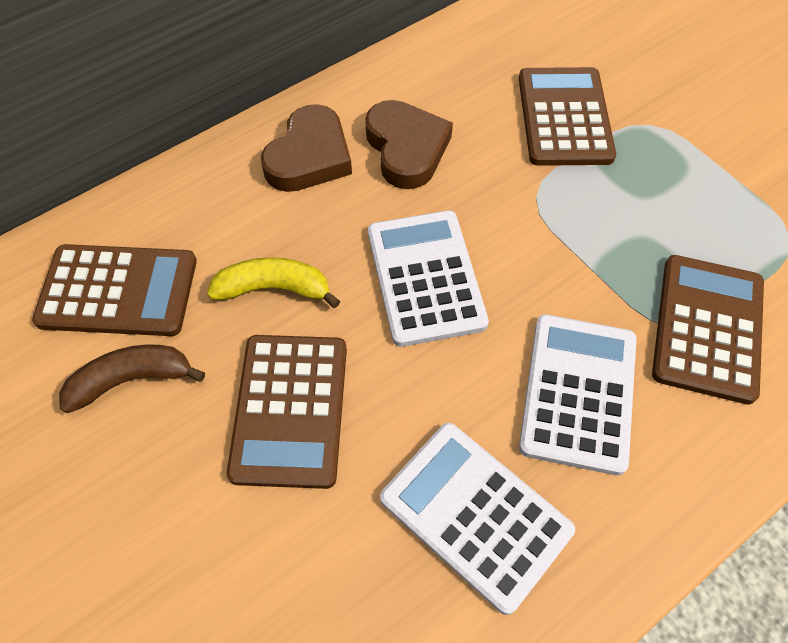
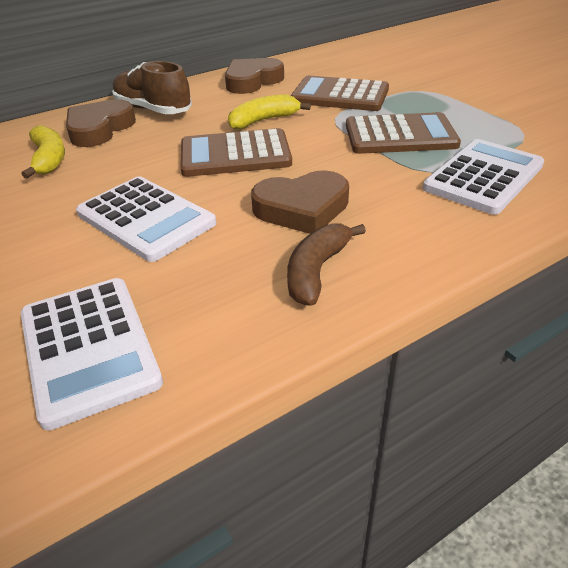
brown calculator: [32,244,197,336] [227,335,347,489] [519,67,616,166] [652,255,764,405] = 4 -> [180,128,292,177] [291,76,389,111] [346,112,461,154] = 3
brown heart: [261,104,352,192] [365,100,453,189] = 2 -> [66,99,136,147] [225,58,284,94] [251,170,349,234] = 3
brown shoe: none = 0 -> [112,61,192,114] = 1
yellow banana: [207,257,340,308] = 1 -> [21,125,65,178] [228,94,311,130] = 2

